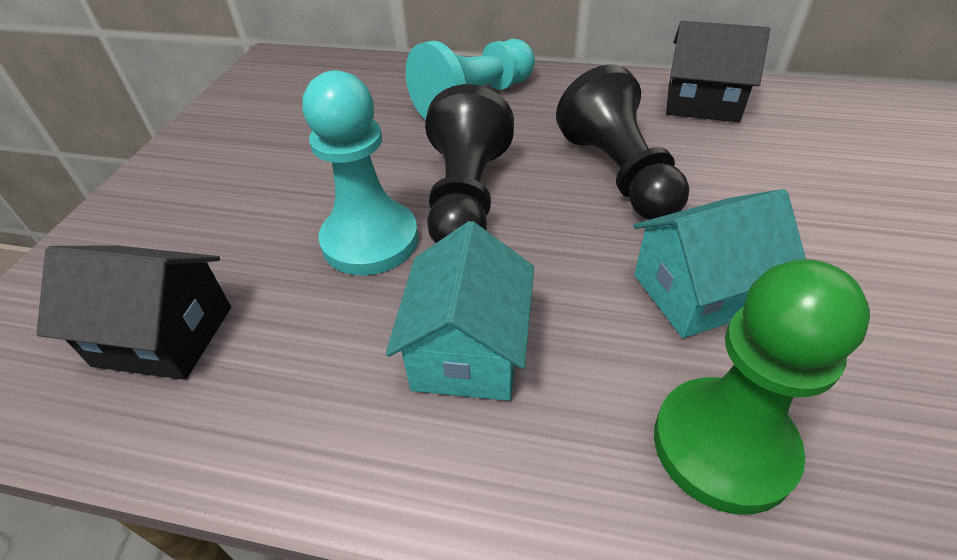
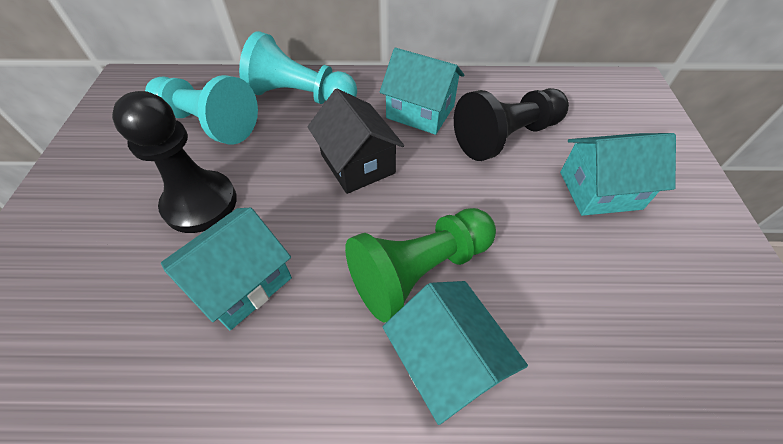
black house: [36,245,231,380] [666,21,770,122] = 2 -> [307,89,404,194] = 1
turquoise house: [386,221,534,401] [633,189,806,338] = 2 -> [161,207,292,330] [380,48,464,135] [382,281,528,425] [560,133,676,216] = 4

